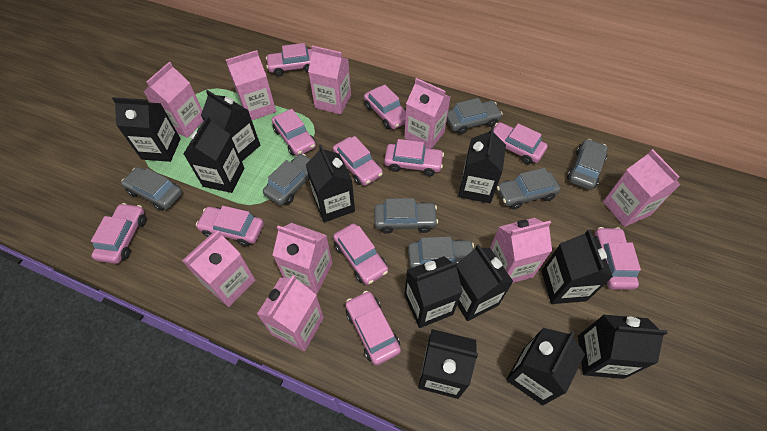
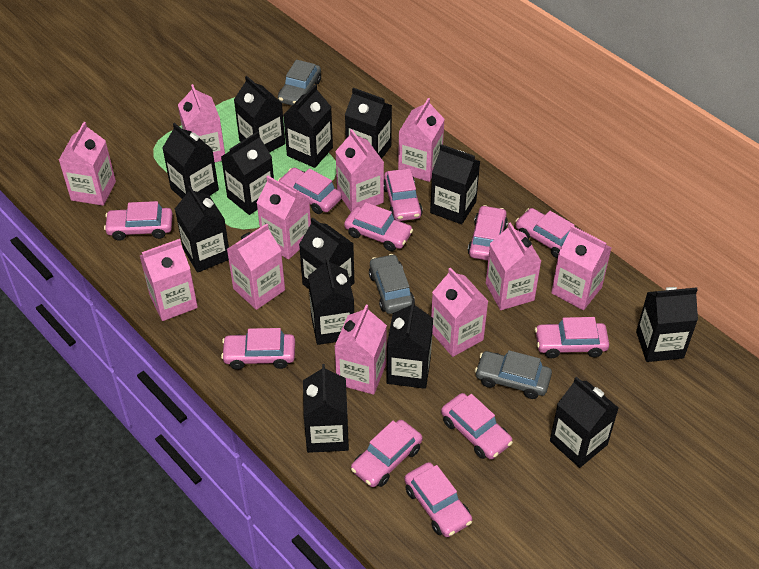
black carton: [112,97,181,162] [183,116,245,193] [201,90,260,161] [306,145,355,222] [404,256,463,328] [418,329,478,399] [456,244,513,321] [458,127,506,203] [506,328,585,405] [541,230,613,304] [578,315,668,379] = 11 -> [162,123,219,199] [175,186,229,273] [221,131,274,215] [234,76,285,153] [283,84,333,168] [299,217,354,289] [303,364,349,453] [308,257,354,345] [345,88,392,159] [386,300,433,389] [430,144,480,224] [550,377,619,468] [636,287,698,362] = 13
grey car: [121,167,183,211] [263,154,311,205] [374,198,438,234] [408,237,474,268] [447,98,503,134] [497,168,561,209] [567,139,608,190] = 7 -> [278,60,321,105] [369,254,415,314] [475,350,552,399] = 3
pink carton: [144,62,204,138] [182,230,255,307] [226,50,276,120] [257,275,324,351] [273,223,332,294] [308,46,351,115] [404,78,450,149] [490,218,552,283] [603,149,681,227] = 9 -> [59,122,116,206] [140,239,198,321] [178,84,225,162] [227,223,285,310] [257,176,311,259] [334,305,387,395] [335,129,384,212] [398,98,445,182] [431,267,488,357] [486,222,541,310] [551,226,612,310] = 11

